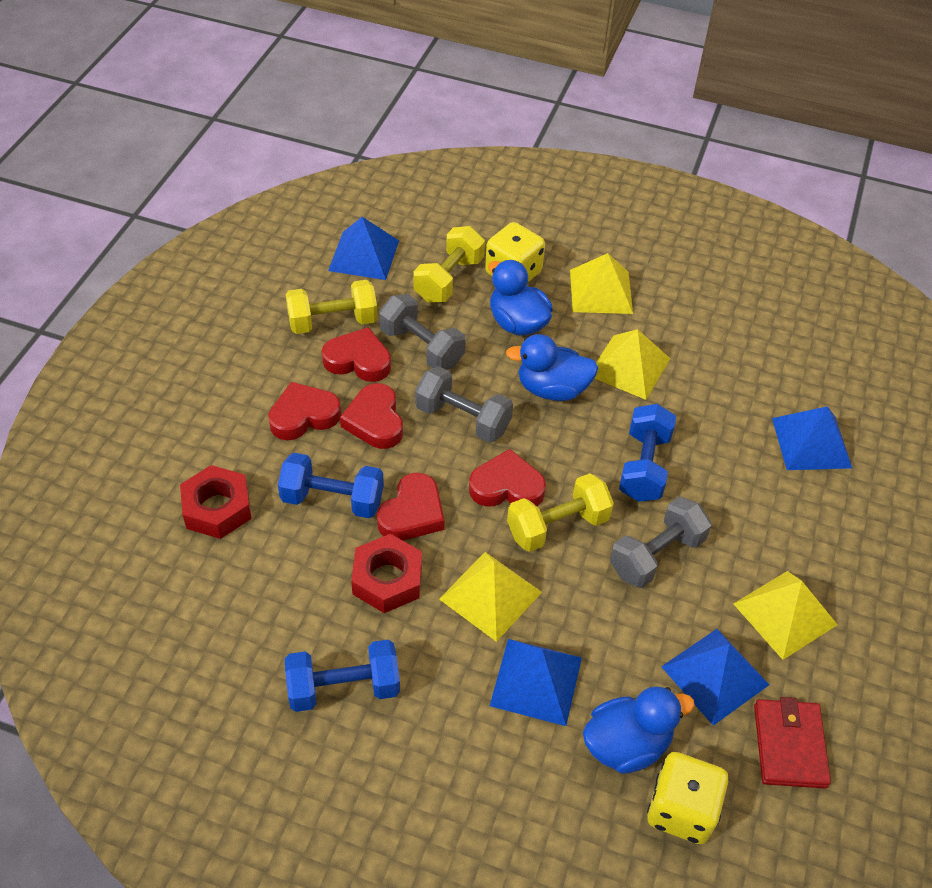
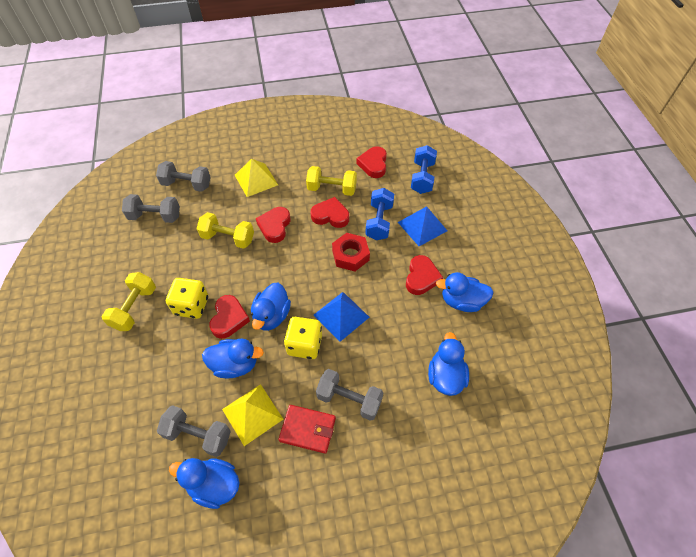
blue duck: [488,260,553,336] [506,334,598,401] [583,687,695,774] = 3 -> [169,458,240,509] [202,339,264,378] [251,282,291,331] [428,332,469,396] [436,272,493,312] = 5
blue dumbbell: [278,453,384,518] [285,640,400,712] [619,404,676,502] = 3 -> [365,188,394,240] [411,145,437,194] = 2
blue pyramid: [328,217,399,280] [490,639,582,726] [661,629,769,726] [772,406,852,470] = 4 -> [314,292,369,342] [398,206,447,246] = 2
grey dumbbell: [379,294,466,370] [415,366,513,443] [610,497,712,588] = 3 -> [122,194,180,223] [156,161,211,192] [157,405,231,457] [316,369,383,421] = 4
red nut: [180,465,251,539] [351,534,422,613] = 2 -> [332,233,370,271] = 1
yellow pyramid: [439,552,542,642] [570,253,633,314] [595,329,671,400] [733,571,838,660] = 4 -> [222,384,283,446] [235,159,278,197] = 2

